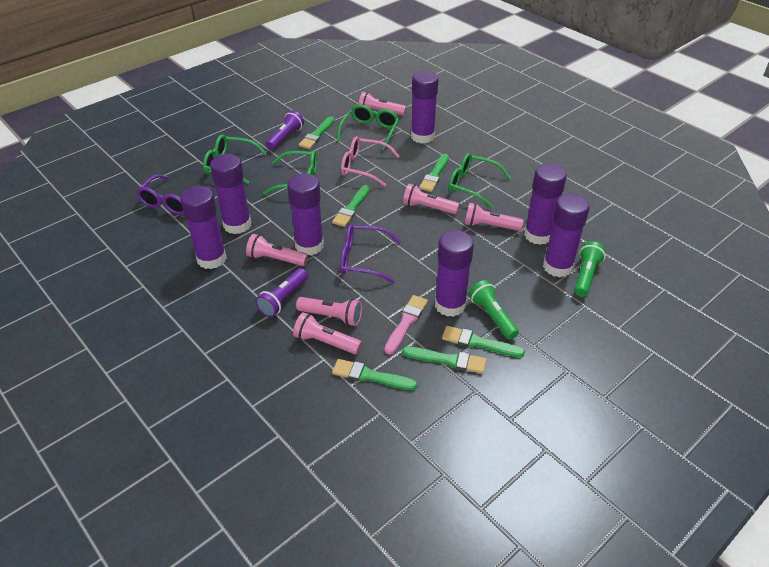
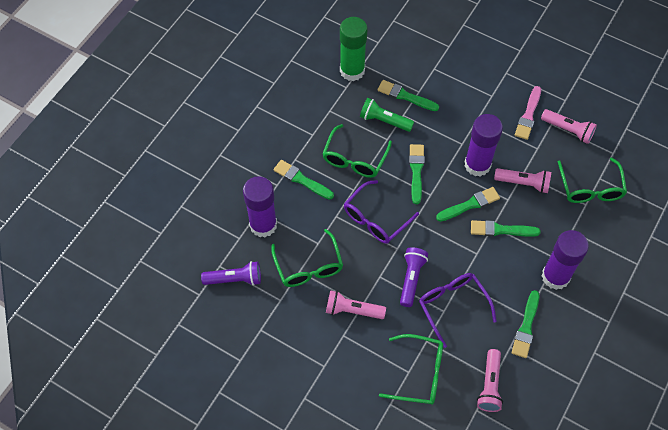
green flashlight: [469,280,519,340] [574,241,606,297] = 2 -> [360,98,414,132] = 1
green glue stick: none = 0 -> [340,17,368,81] = 1
pink flashlight: [246,234,308,266] [293,312,362,354] [296,297,362,326] [359,92,406,116] [403,184,460,214] [465,202,524,231] = 6 -> [326,290,386,319] [477,349,503,412] [494,168,551,193] [541,109,597,144] = 4
pink glasses: [341,136,400,187] = 1 -> none = 0
purple glue stick: [180,186,227,269] [210,154,251,234] [287,174,324,256] [411,71,439,143] [435,230,474,317] [524,163,567,245] [543,194,590,277] = 7 -> [243,176,277,237] [464,114,503,177] [541,230,589,290] = 3

